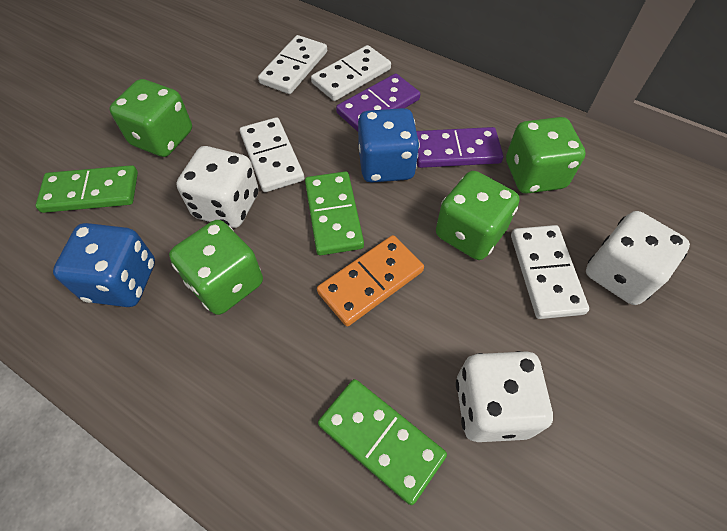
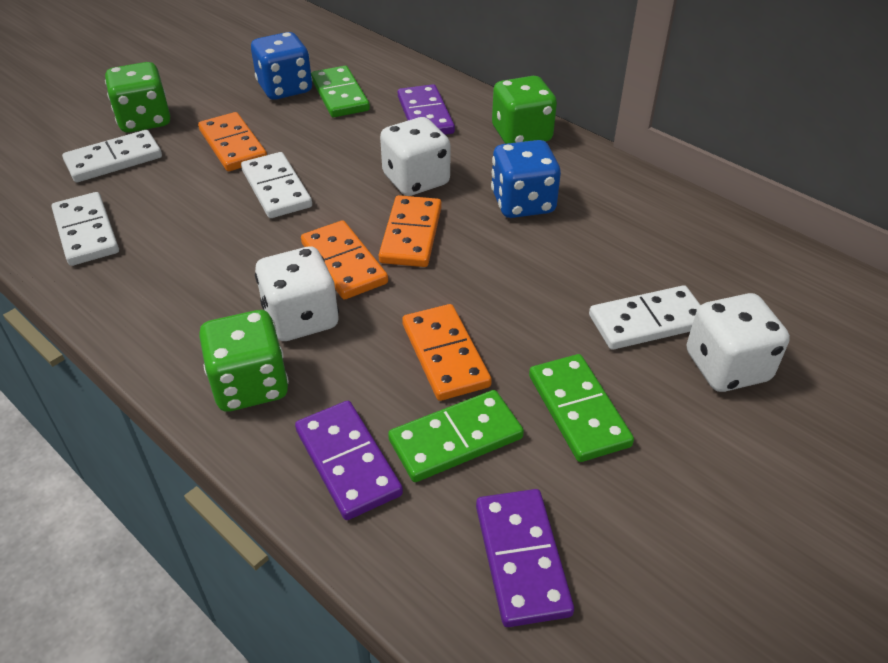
green dice: [110,79,192,157] [169,220,263,315] [436,171,520,260] [506,117,586,194] = 4 -> [105,62,170,133] [199,310,289,412] [492,76,557,144] = 3
orange domino: [317,235,424,326] = 1 -> [198,112,267,171] [301,220,388,300] [379,195,442,267] [402,304,492,401] = 4
purple domino: [336,73,420,132] [416,127,503,168] = 2 -> [295,401,403,520] [398,84,455,135] [476,489,574,627] = 3

